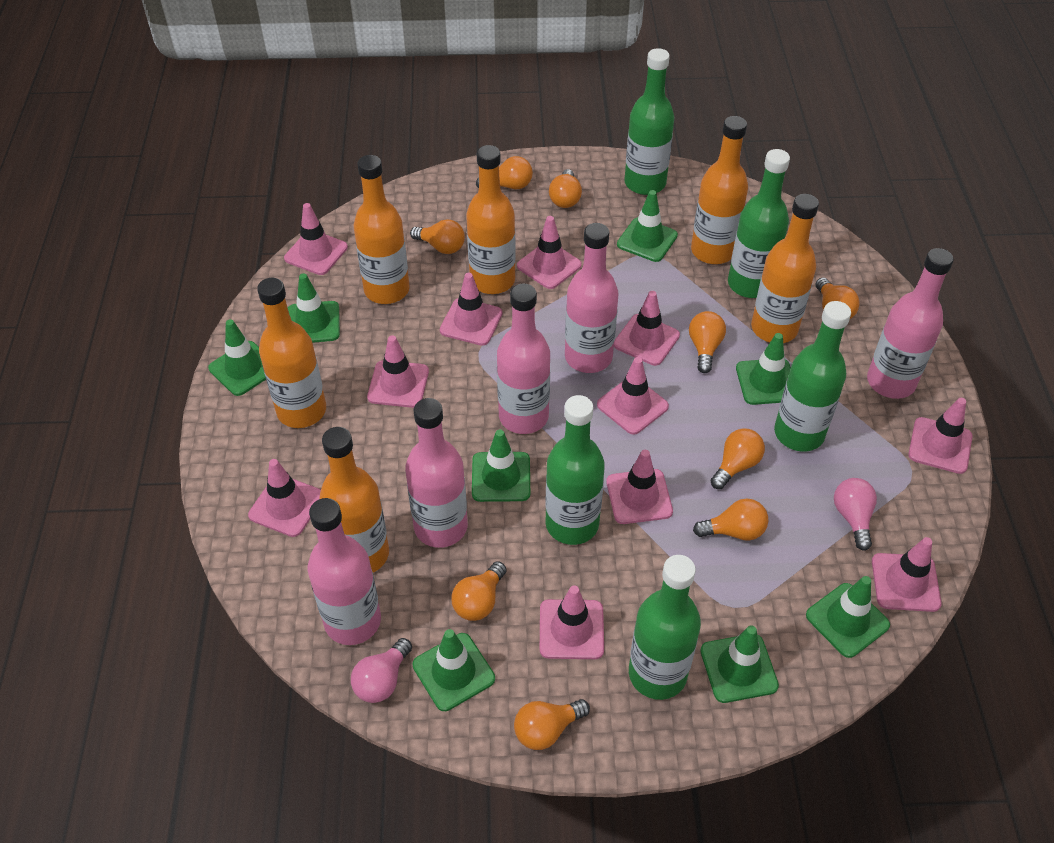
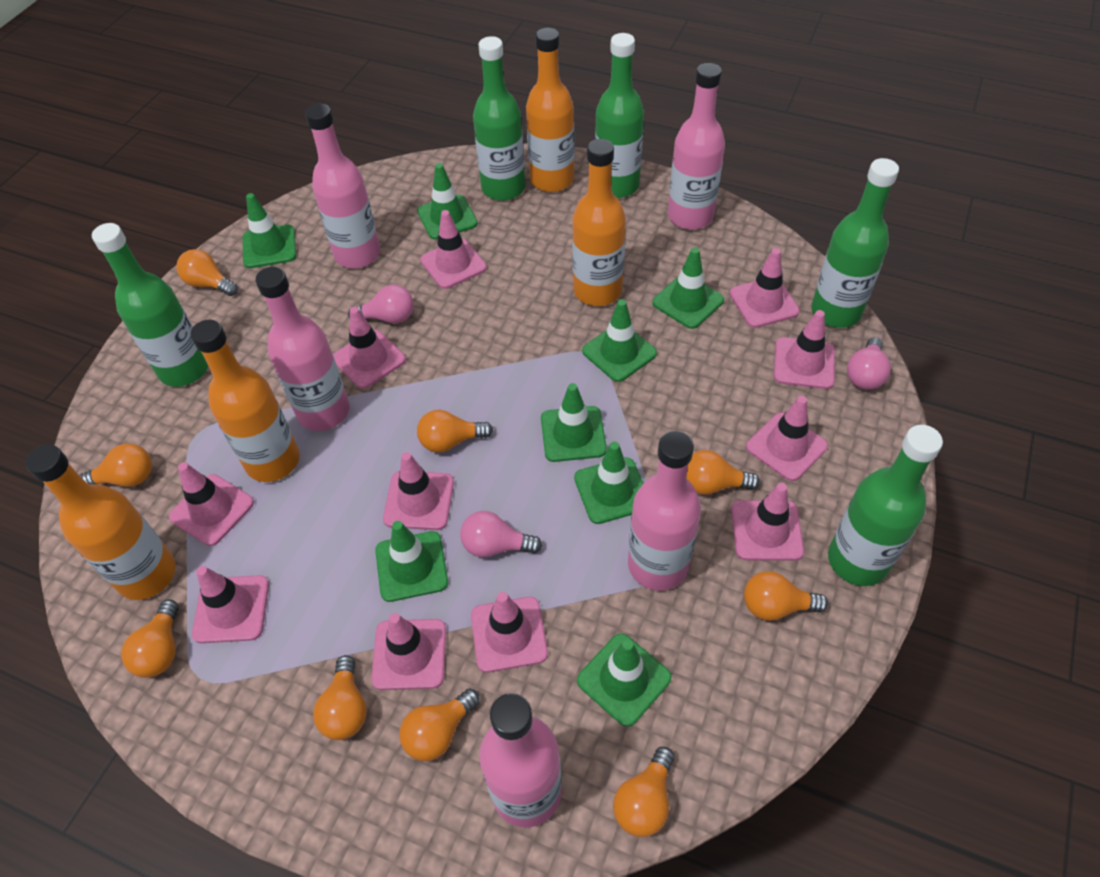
orange bottle: [257,278,326,428] [319,427,389,573] [354,155,410,304] [466,145,516,294] [691,116,748,264] [751,194,819,343] = 6 -> [26,444,176,600] [190,320,300,482] [526,28,574,192] [572,139,626,306] = 4
pink light bulb: [351,638,412,703] [834,478,877,551] = 2 -> [348,285,414,323] [460,511,542,557] [847,337,891,389] = 3

